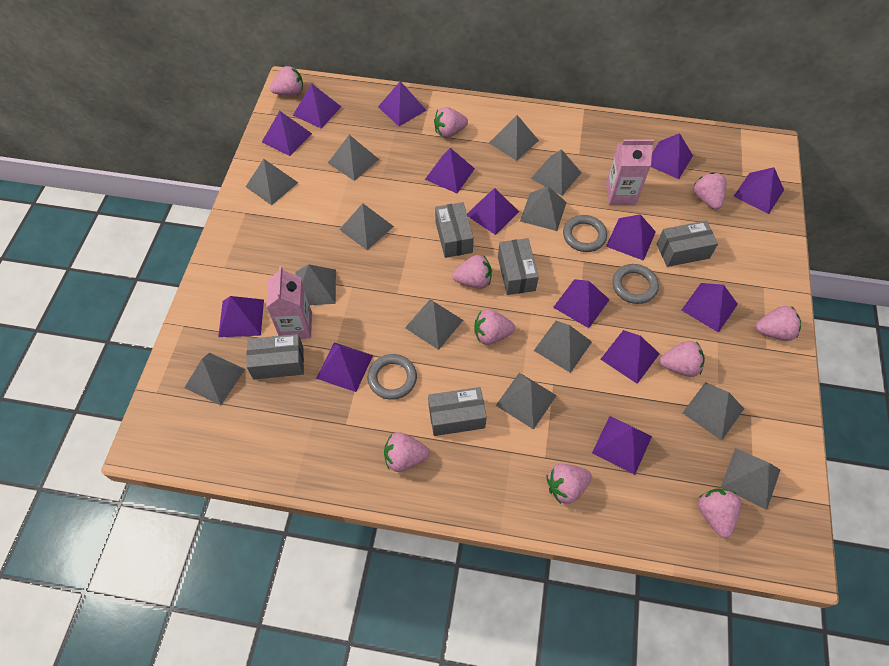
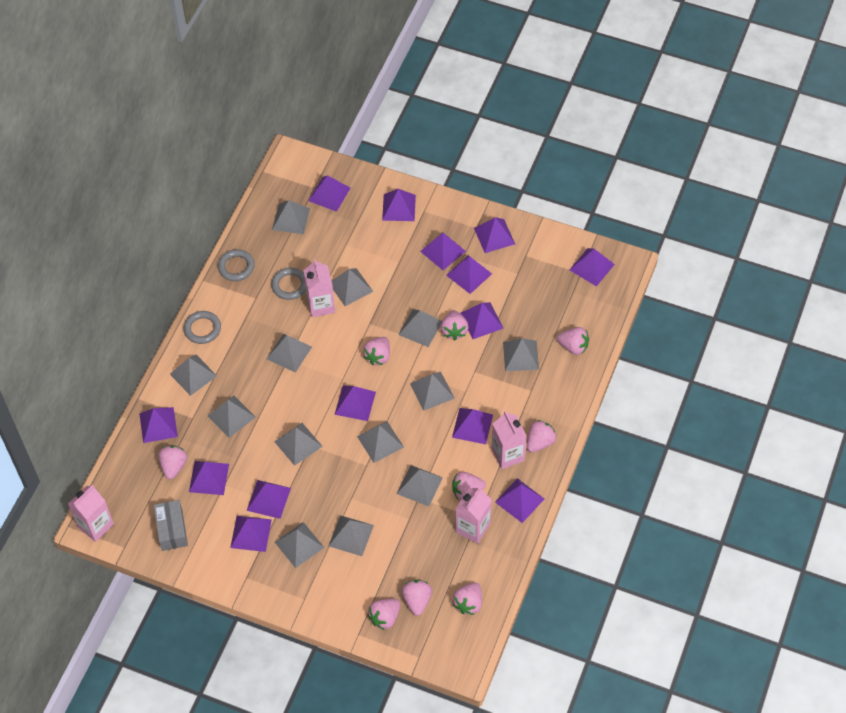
grey box: [246,334,304,379] [428,387,487,436] [435,202,474,258] [498,238,539,295] [657,221,718,267] = 5 -> [153,500,188,551] = 1
pink carton: [266,266,312,339] [606,140,654,205] = 2 -> [68,485,114,542] [303,259,335,317] [455,486,492,544] [492,411,527,469] = 4
pink strawberry: [270,66,303,96] [384,432,429,472] [434,107,468,138] [452,255,492,289] [474,309,515,345] [547,464,592,504] [659,341,705,377] [694,173,727,209] [698,489,741,538] [756,306,801,341] = 10 -> [158,446,187,479] [363,337,390,365] [368,599,400,630] [402,580,432,616] [441,310,469,340] [452,472,486,500] [453,582,482,615] [527,420,557,452] [557,327,589,355] = 9

